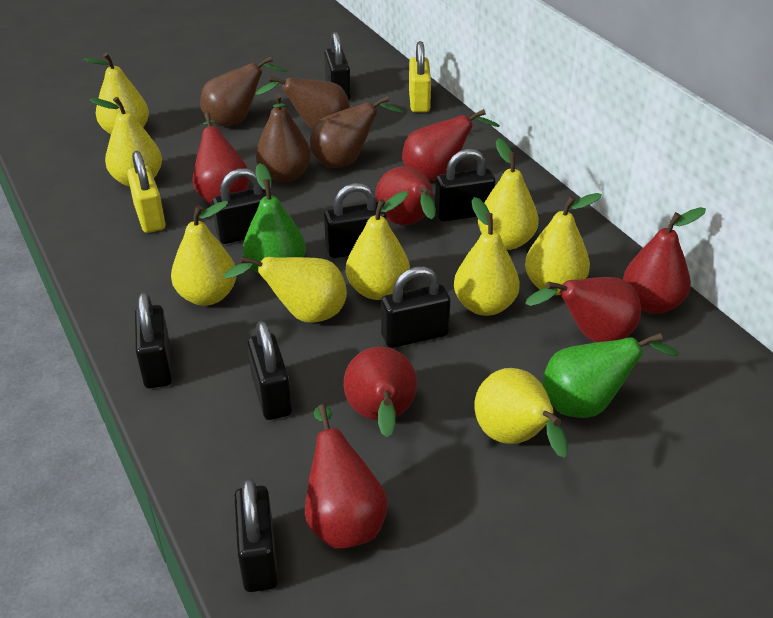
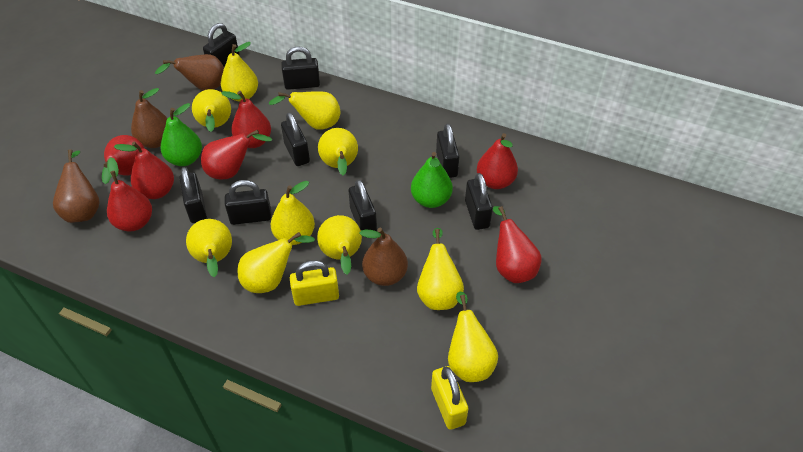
yellow pear: [83,53,149,134] [90,97,162,187] [171,201,237,306] [223,256,347,323] [346,191,410,300] [454,197,520,316] [474,368,568,458] [478,138,539,250] [525,193,602,295] = 9 -> [186,219,232,277] [192,89,231,132] [221,42,258,101] [238,232,315,293] [268,92,340,130] [271,181,315,245] [317,215,362,274] [318,128,358,175] [417,228,464,310] [448,292,498,382] = 10

